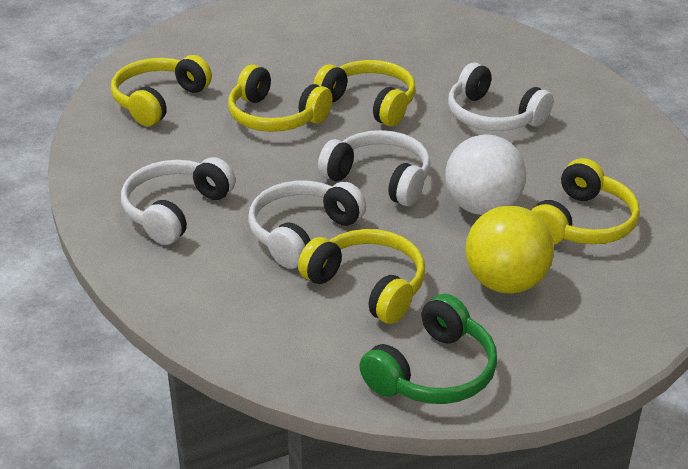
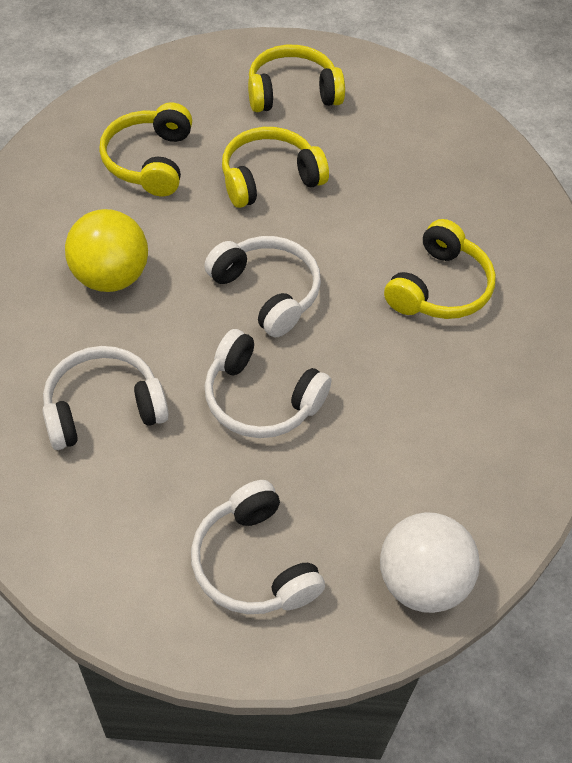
green headphones: [359,294,497,404] = 1 -> none = 0
yellow headphones: [111,55,212,126] [228,64,333,132] [298,229,425,324] [313,60,416,126] [531,158,640,245] = 5 -> [99,103,192,196] [222,127,329,208] [248,45,345,112] [384,219,496,319] = 4

